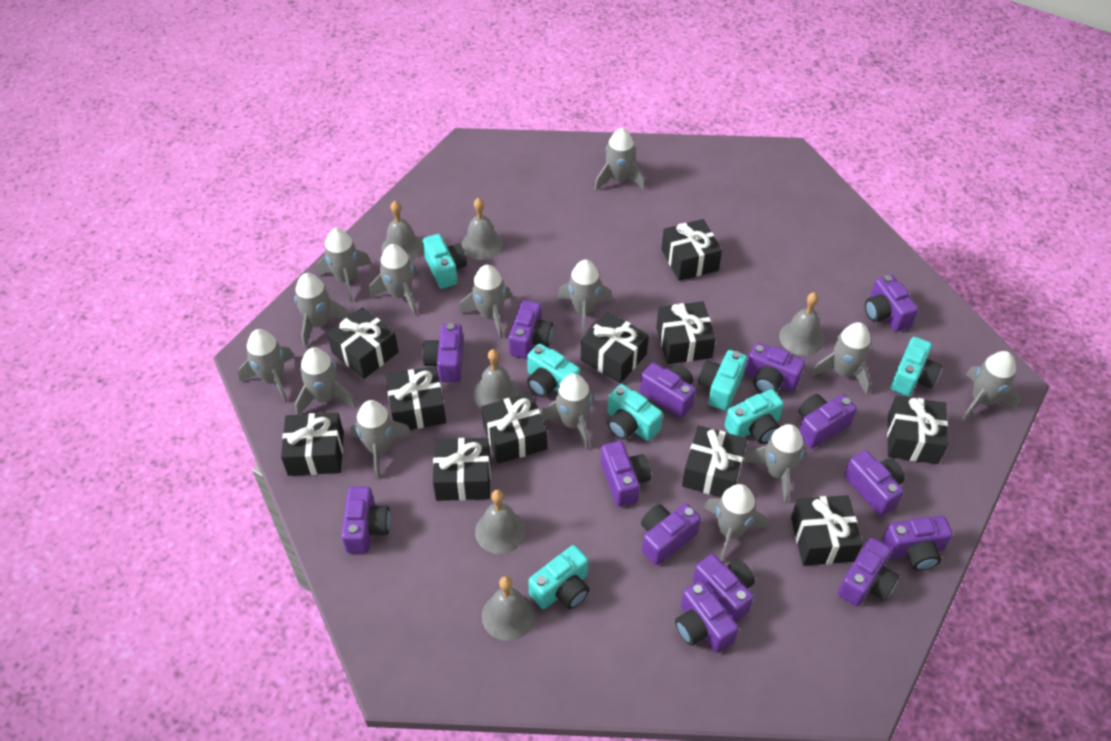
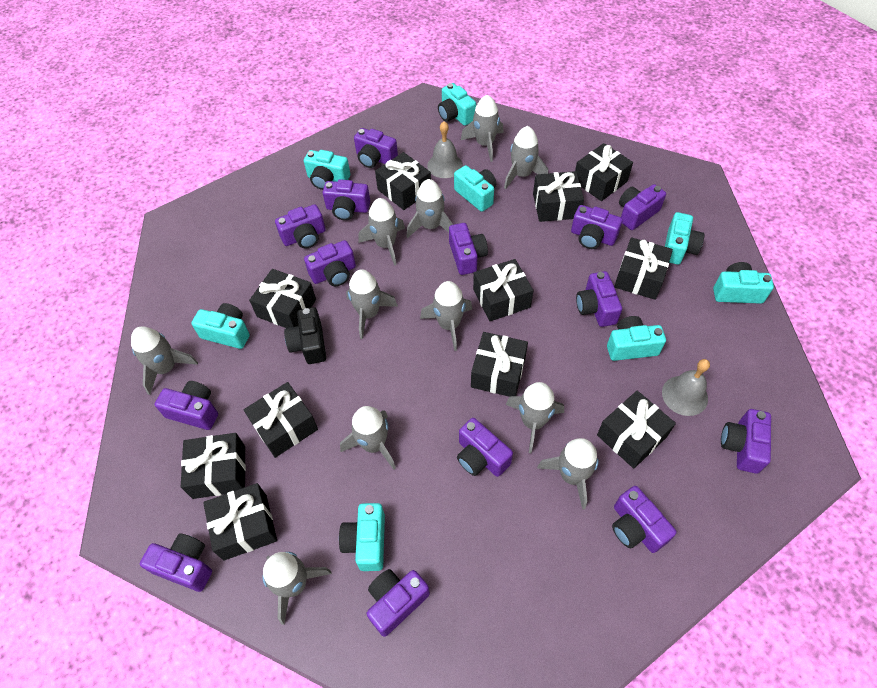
black camera: none = 0 -> [284,307,326,364] = 1
grey bell: [381,201,423,261] [461,198,503,260] [473,349,519,409] [475,490,525,554] [482,576,535,641] [779,292,824,356] = 6 -> [427,121,463,178] [662,359,710,416] = 2
grey rocket: [238,329,294,403] [294,273,350,347] [295,348,357,415] [317,228,371,302] [350,400,412,479] [369,244,418,315] [459,265,511,339] [540,374,593,450] [557,260,613,335] [594,128,645,191] [704,484,767,562] [743,424,805,504] [811,322,871,395] [962,351,1021,420] = 14 -> [131,326,198,395] [262,552,332,625] [340,406,396,470] [346,269,398,339] [358,198,405,266] [406,179,453,238] [420,281,472,351] [461,95,504,162] [504,126,548,189] [506,382,564,453] [537,438,599,510] = 11
turquoise camera: [423,234,467,289] [527,344,580,397] [528,545,589,609] [607,384,663,441] [698,350,747,411] [724,389,784,444] [891,337,942,396] = 7 -> [191,303,250,349] [304,150,350,190] [339,503,385,571] [438,83,476,126] [454,165,496,212] [607,316,666,361] [665,212,704,265] [713,262,774,304] = 8

